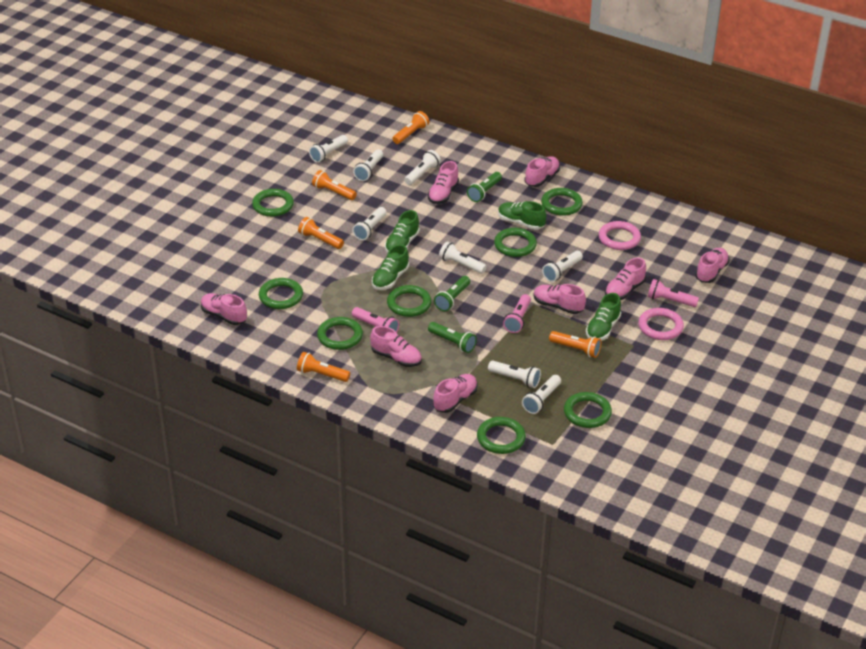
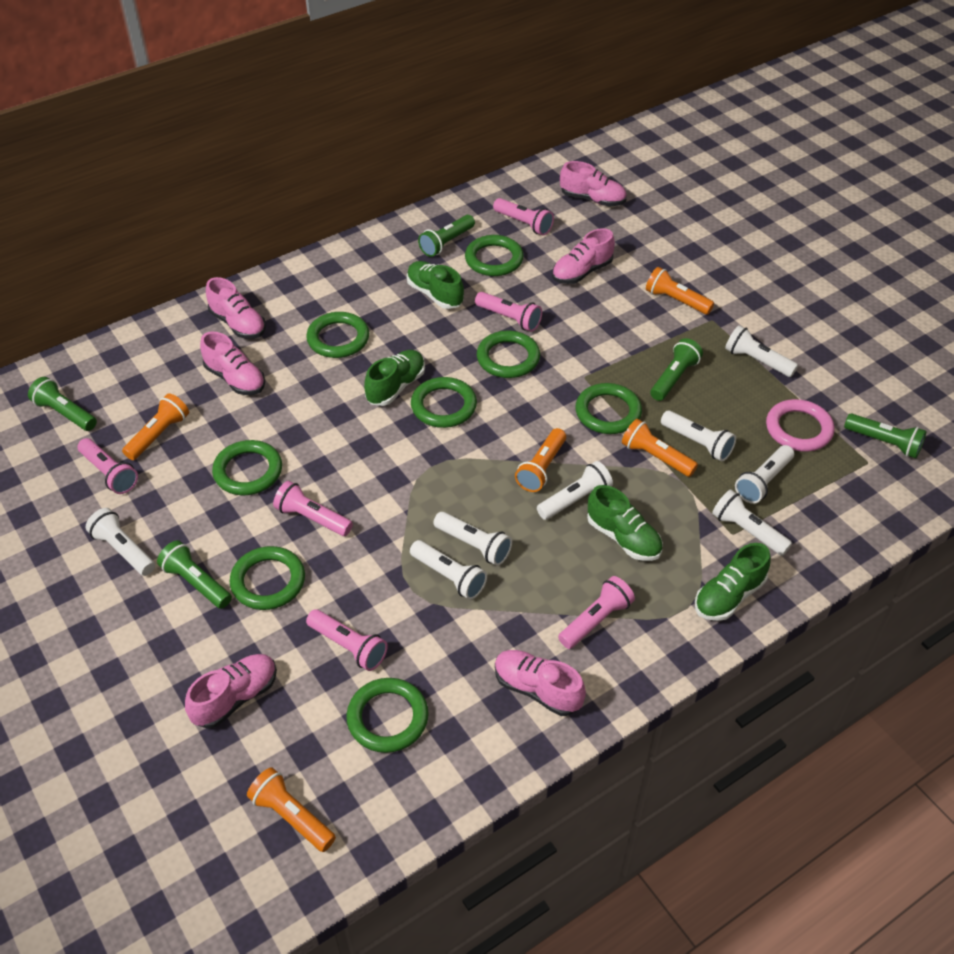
green flashlight: [428,322,477,353] [434,276,470,311] [467,172,502,202] = 3 -> [28,377,97,431] [157,540,232,609] [418,215,475,257] [650,338,703,401] [844,413,927,458] = 5
pink flashlight: [352,307,399,333] [503,294,531,333] [648,279,699,307] = 3 -> [78,438,138,494] [273,481,353,536] [306,609,388,671] [475,292,542,332] [493,198,554,235] [558,576,635,649] = 6
pink ring: [599,221,641,250] [638,308,684,340] = 2 -> [766,399,835,452] = 1
pink shoe: [201,293,247,325] [370,326,422,367] [428,161,459,204] [433,374,478,413] [525,156,560,187] [533,284,586,314] [605,258,646,300] [695,248,730,283] = 8 -> [185,654,277,729] [200,331,265,395] [206,277,266,339] [495,650,586,716] [552,228,615,284] [560,161,627,207] = 6

